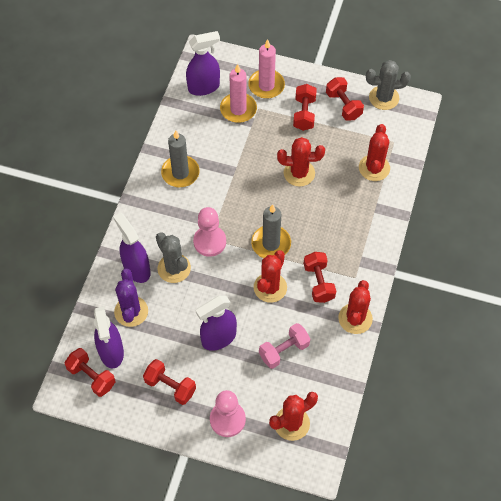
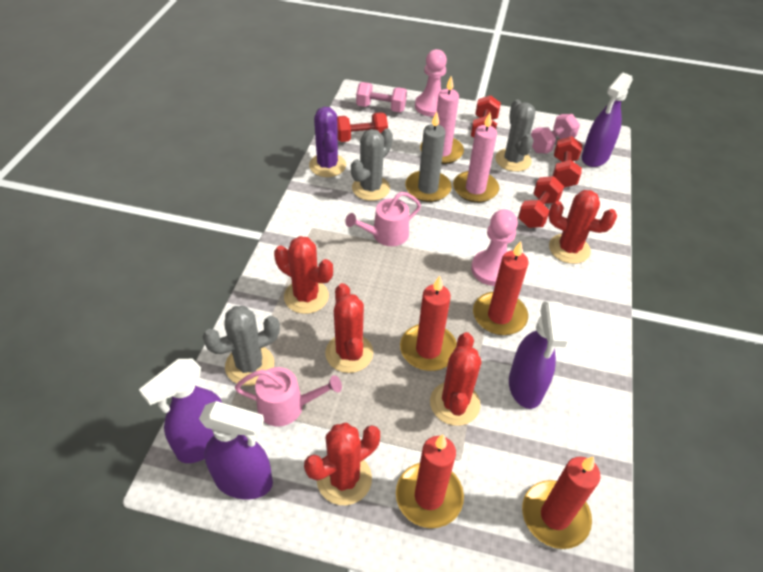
grey cactus: [156,233,191,283] [366,60,411,110] = 2 -> [203,306,280,386] [351,129,393,201] [495,99,535,172] = 3
grey candle: [161,130,200,187] [251,204,291,258] = 2 -> [405,112,452,202] = 1
pink dumbbell: [259,323,310,369] = 1 -> [356,82,407,112] [531,114,580,153] = 2
pink watering can: none = 0 -> [235,367,342,427] [345,192,421,246] = 2
red candle: none = 0 -> [396,435,464,528] [400,276,457,371] [473,241,529,335] [522,456,601,549] = 4
red dumbbell: [65,348,115,397] [143,359,196,405] [293,84,317,131] [303,252,336,303] [326,77,364,121] = 5 -> [337,112,388,142] [471,95,501,138] [518,176,564,228] [553,136,582,188] = 4

